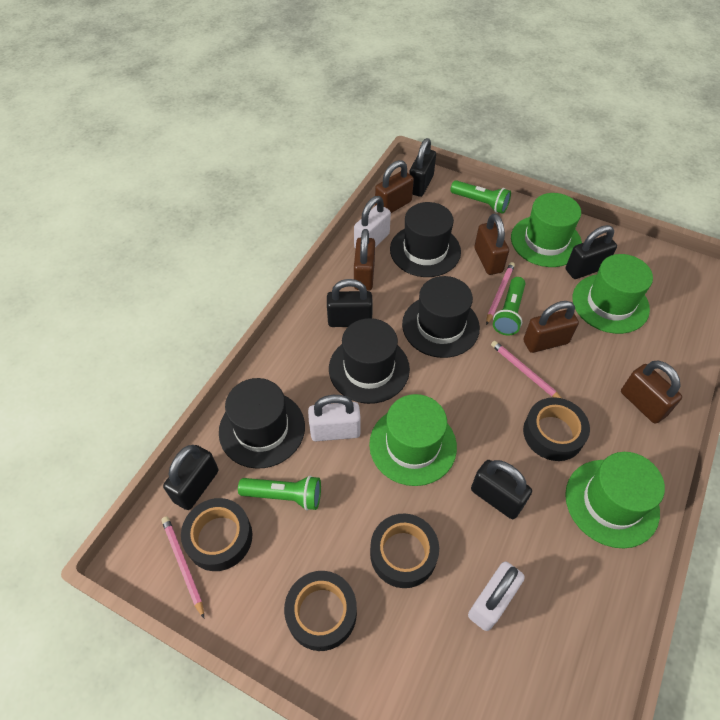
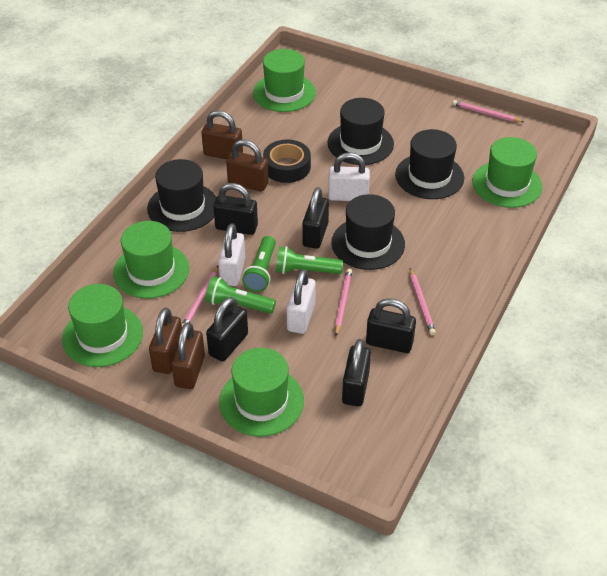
black tape: [181,498,252,571] [284,571,357,651] [370,514,439,588] [523,397,590,461] = 4 -> [263,140,311,183] = 1
brown padlock: [354,229,375,291] [375,160,414,213] [474,214,509,275] [523,301,579,353] [621,361,682,424] = 5 -> [149,308,182,374] [171,322,205,389] [201,110,243,159] [226,139,269,192] = 4
green hat: [369,394,457,486] [511,193,582,267] [565,452,665,548] [572,254,653,334] = 4 -> [62,284,143,367] [113,221,189,298] [219,348,304,437] [253,49,316,112] [472,137,542,208] = 5
pink pencil: [161,516,204,618] [486,262,515,325] [491,341,561,398] = 3 -> [182,266,218,327] [335,269,352,336] [410,268,436,335] [452,100,524,122] = 4

